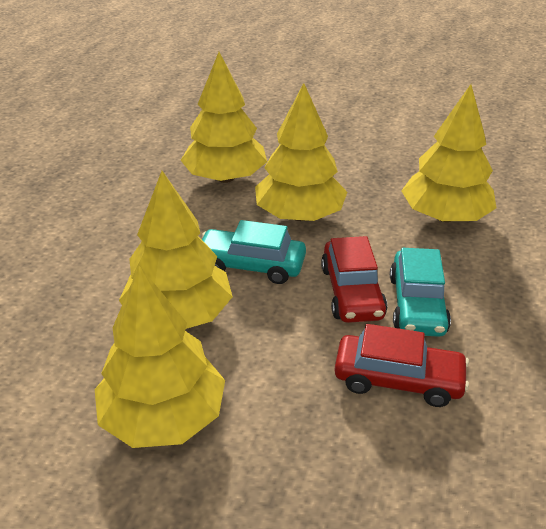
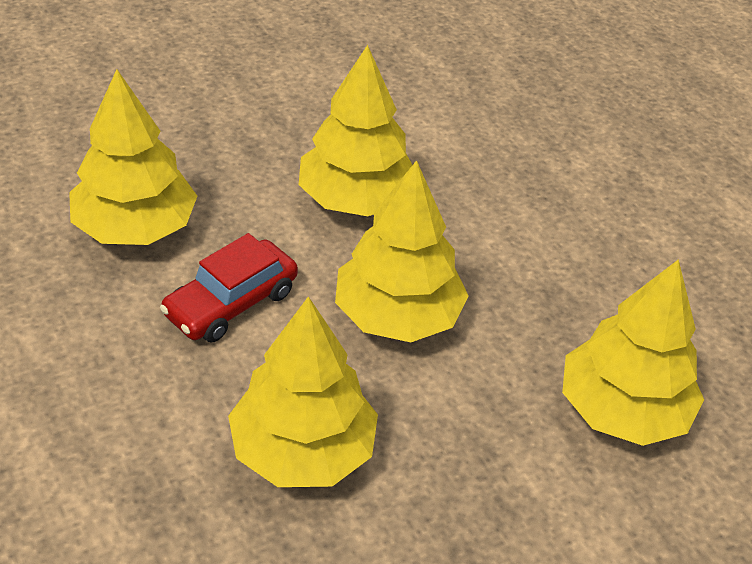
red car: [321,236,387,323] [335,324,469,407] = 2 -> [160,233,298,342] = 1
turquoise car: [202,220,306,284] [390,248,451,337] = 2 -> none = 0

